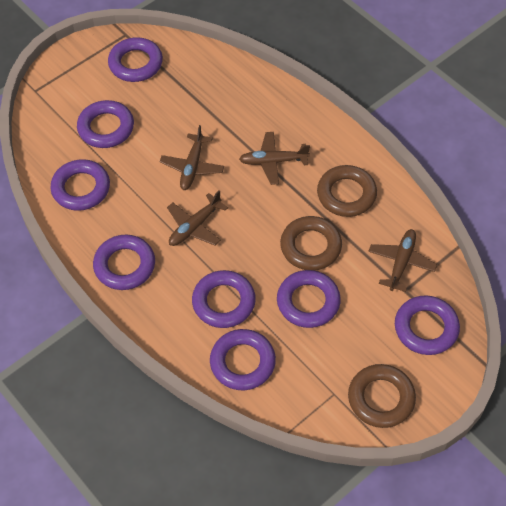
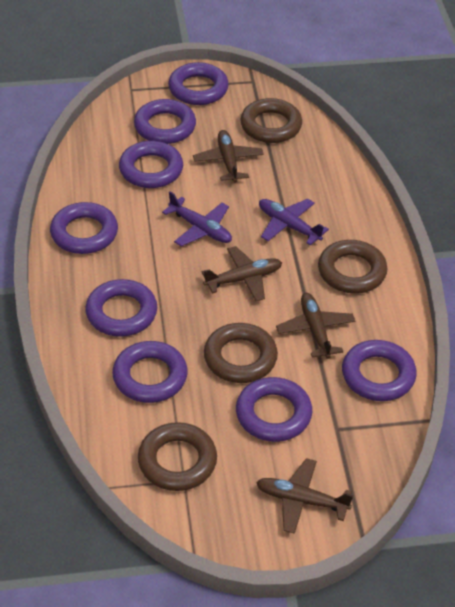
brown ring: [280,216,342,271] [317,165,377,217] [348,364,416,428] = 3 -> [138,422,217,491] [204,323,278,383] [241,98,302,143] [318,240,387,294] = 4
purple plane: none = 0 -> [162,191,232,246] [259,199,329,245] = 2

